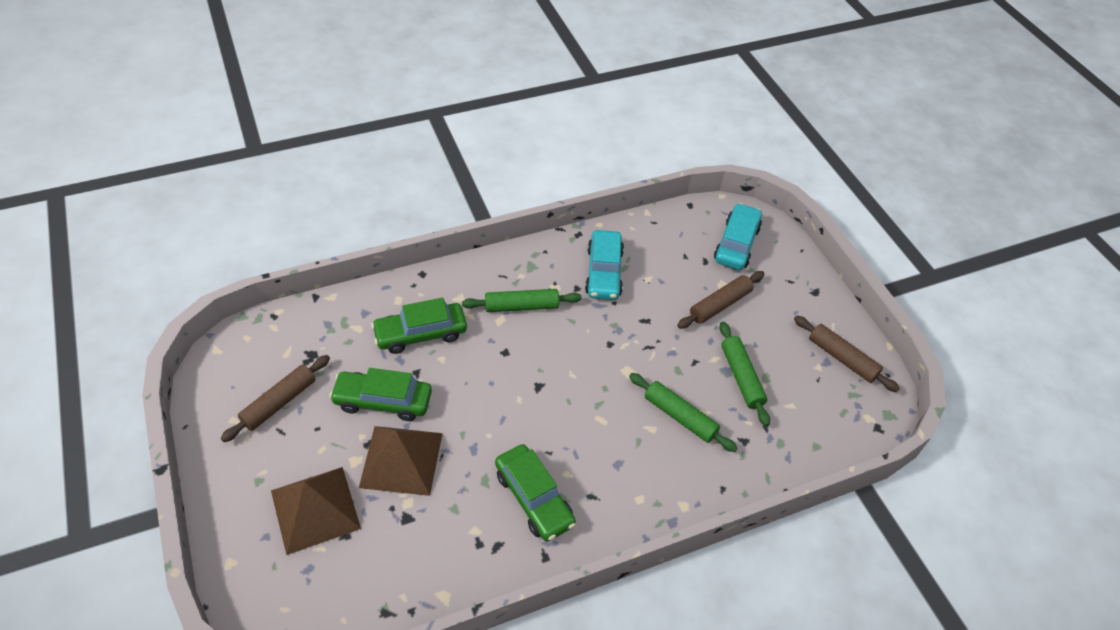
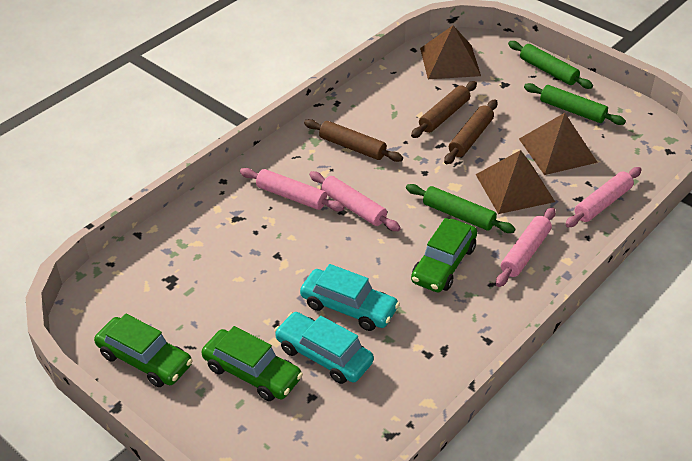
brown pyramid: [271,467,361,555] [359,426,443,496] = 2 -> [420,25,481,79] [475,150,555,214] [519,113,598,175] = 3
pink rolling pin: none = 0 -> [240,168,344,211] [309,171,401,231] [496,207,555,287] [565,167,642,227] = 4

